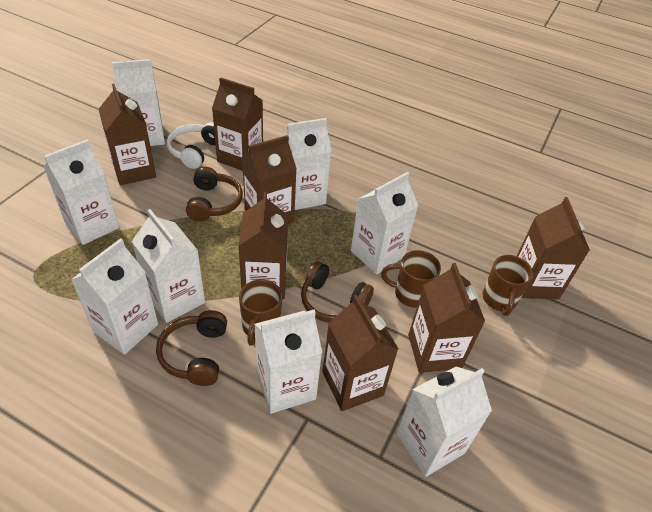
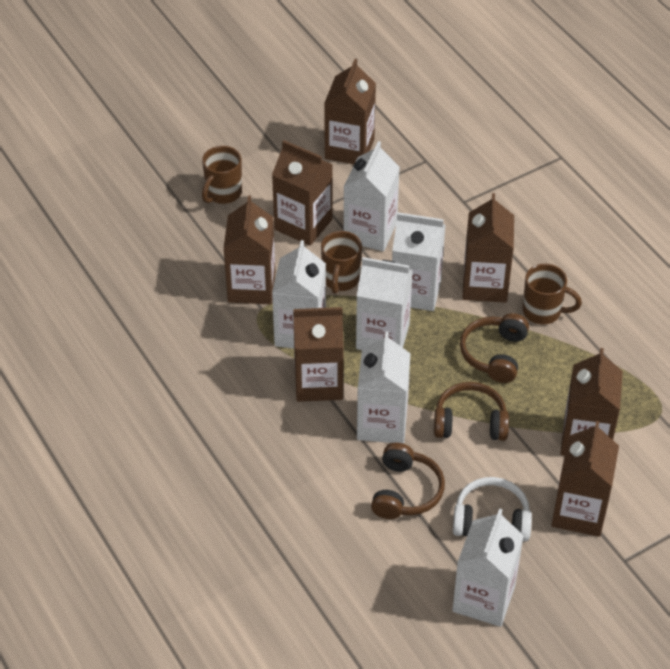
white carton: [44,139,119,245] [71,238,158,355] [112,59,165,146] [132,209,205,323] [254,310,322,414] [282,118,331,210] [351,172,418,274] [396,367,492,477] = 8 -> [272,240,326,349] [344,141,400,251] [356,257,413,350] [357,331,411,444] [392,212,446,311] [452,508,524,627] = 6

